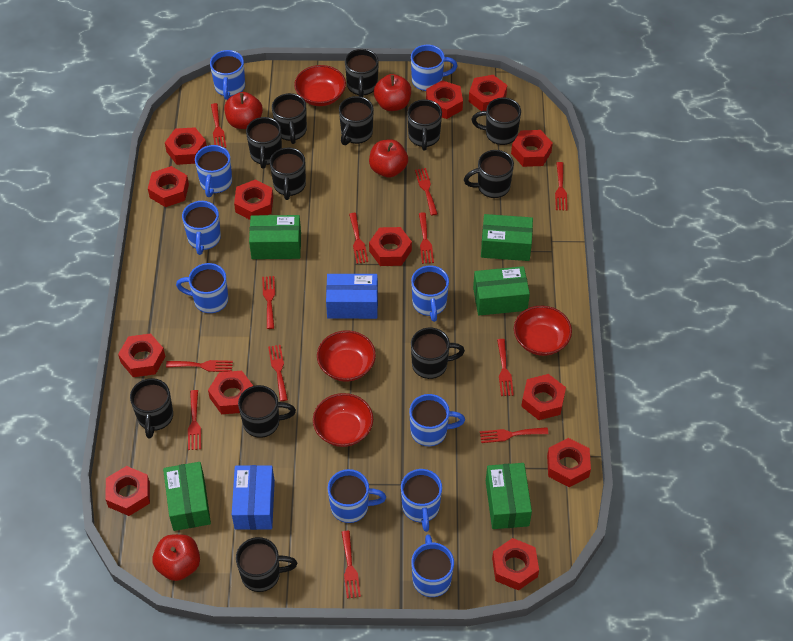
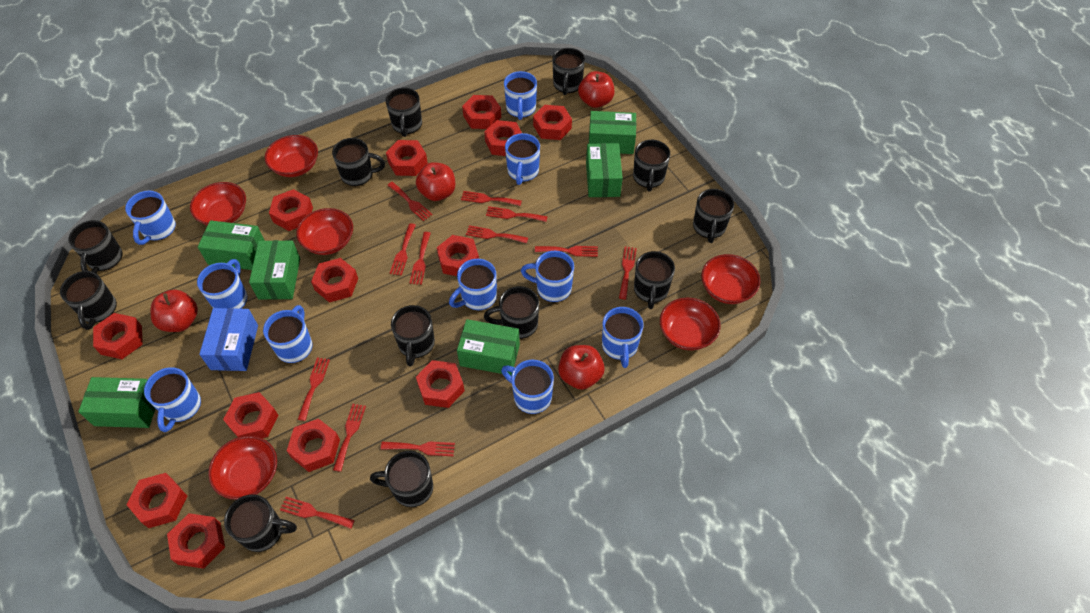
blue box: [232,465,275,530] [326,274,378,319] = 2 -> [199,308,258,371] = 1
green box: [163,462,211,531] [249,215,301,259] [473,266,530,316] [481,214,533,261] [486,463,532,529] = 5 -> [78,377,156,428] [198,220,265,270] [249,240,300,300] [457,319,520,376] [586,143,623,197] [589,111,636,154] = 6
red bowl: [294,65,346,106] [313,393,373,447] [317,330,376,382] [514,306,572,356] = 4 -> [190,182,246,226] [208,436,277,500] [265,135,318,177] [296,208,353,255] [660,297,721,350] [701,254,760,304] = 6

